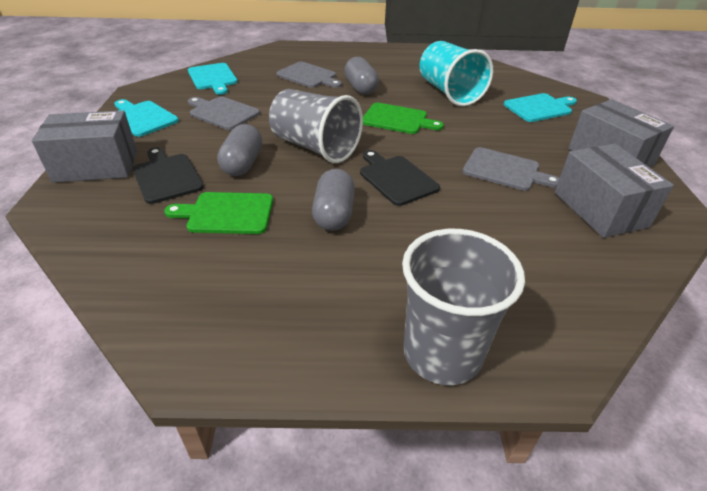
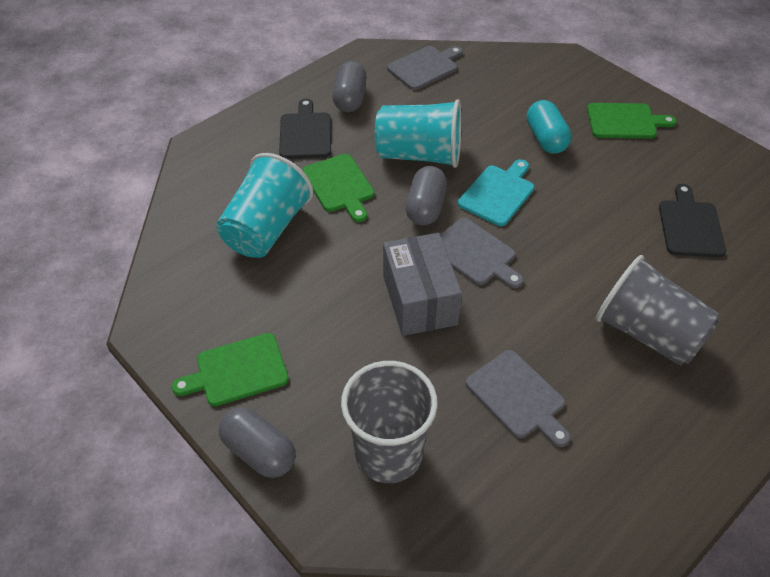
green cutting board: [164,192,273,234] [363,103,444,134] = 2 -> [172,333,289,406] [303,154,374,222] [587,103,677,139] = 3
grey box: [32,110,137,183] [555,144,674,238] [568,99,674,168] = 3 -> [383,233,462,336] = 1
turquoise capsule: none = 0 -> [527,100,572,154] = 1
turquoise cup: [420,41,493,106] = 1 -> [216,153,314,258] [375,99,462,168] = 2
turquoise cutting board: [114,99,179,137] [188,63,237,95] [504,93,577,122] = 3 -> [458,159,534,226] = 1

